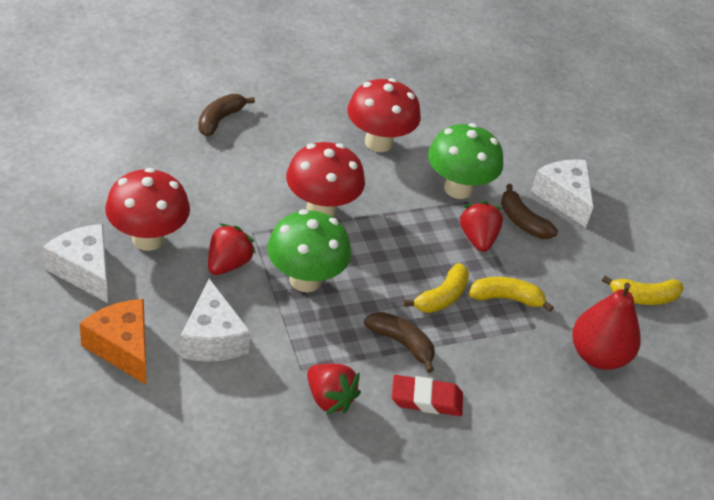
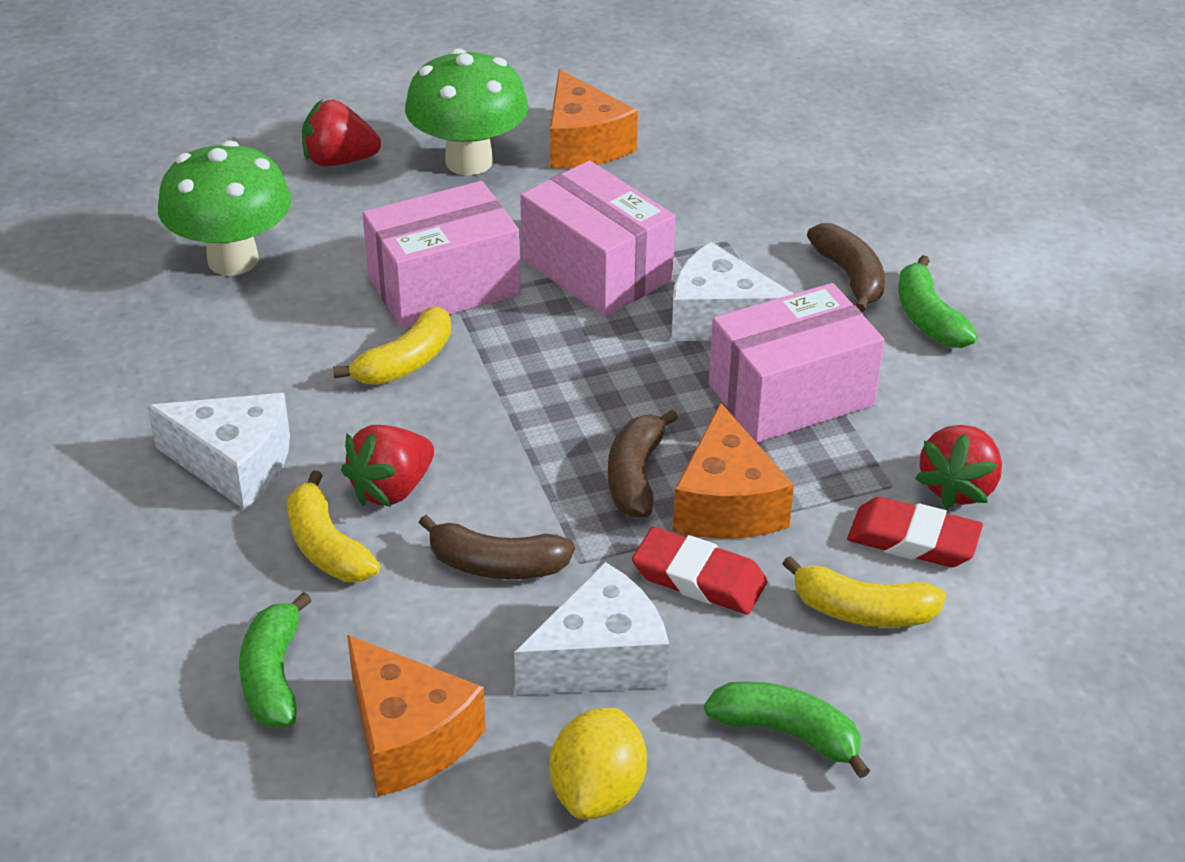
green banana: none = 0 -> [239,592,312,728] [704,681,870,778] [898,255,978,348] = 3
orange cheese: [80,299,146,384] = 1 -> [347,635,486,797] [550,69,638,169] [673,403,794,539] = 3
pink box: none = 0 -> [363,181,521,328] [520,160,675,317] [709,283,884,443] = 3
red eraser: [392,375,463,416] = 1 -> [632,527,767,614] [847,497,983,567] = 2
red mushroom: [105,168,190,251] [286,142,365,217] [347,78,421,152] = 3 -> none = 0
red pear: [572,283,640,370] = 1 -> none = 0
yellow lemon: none = 0 -> [549,708,647,820] = 1

